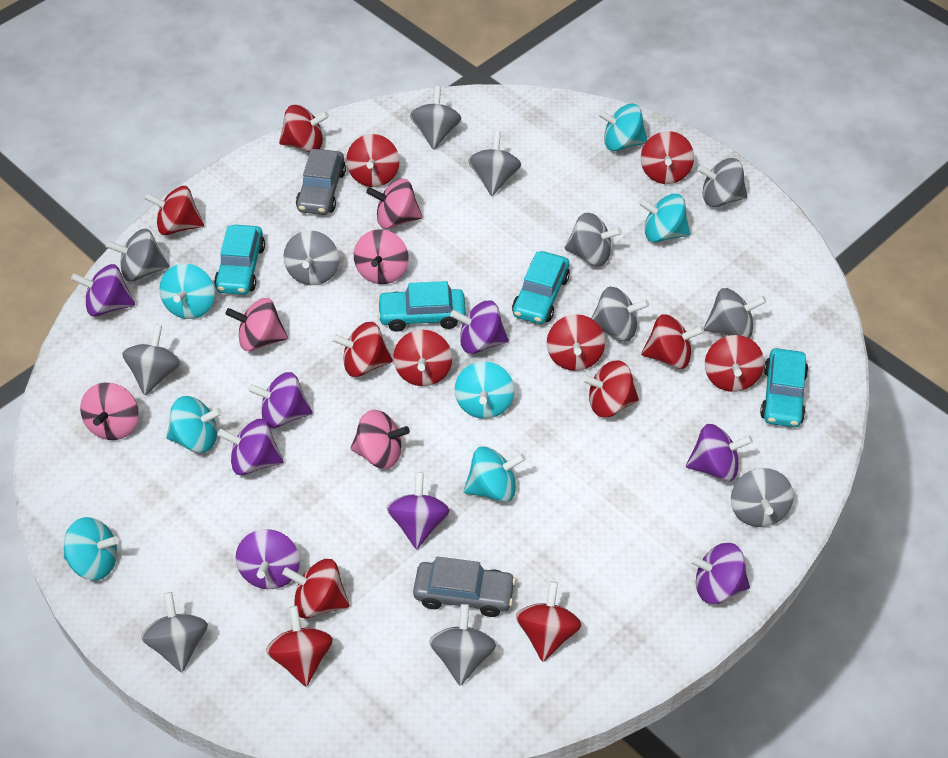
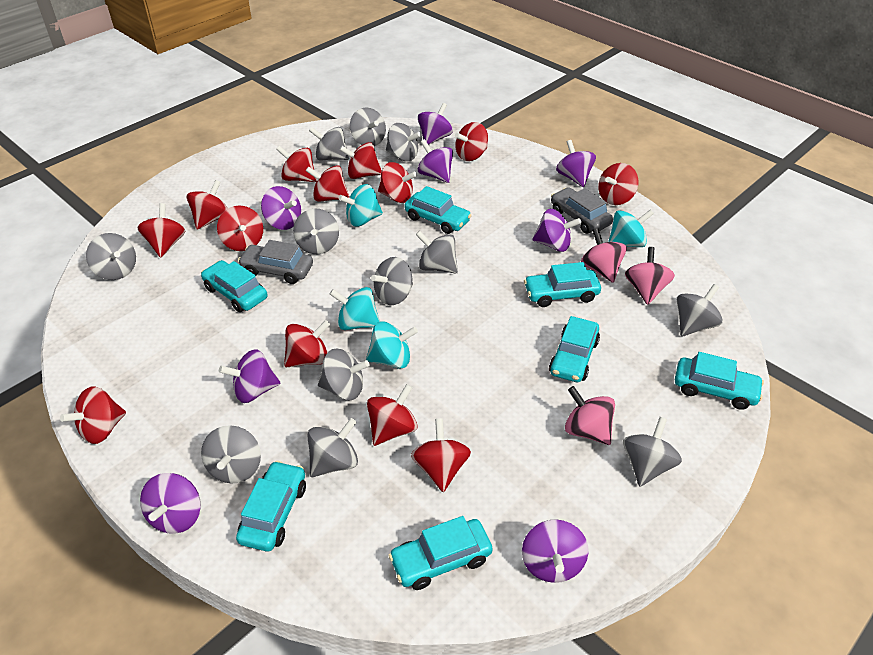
pink spinning top: [80,383,139,440] [225,298,288,351] [351,410,410,469] [354,229,409,284] [366,179,423,229] = 5 -> [565,386,615,445] [581,228,627,283] [625,247,675,305] = 3
turquoise car: [214,225,265,295] [377,281,466,332] [512,251,570,324] [760,348,808,427] = 4 -> [201,260,267,312] [236,461,306,552] [388,516,493,590] [404,186,472,234] [524,262,601,307] [549,316,600,382] [675,352,764,410] = 7
turquoise spinning top: [64,517,119,580] [159,264,215,319] [166,396,222,453] [455,361,514,419] [464,446,525,502] [598,104,647,151] [639,194,690,242] = 7 -> [330,287,380,330] [338,184,383,227] [366,321,418,369] [608,209,654,247] = 4

